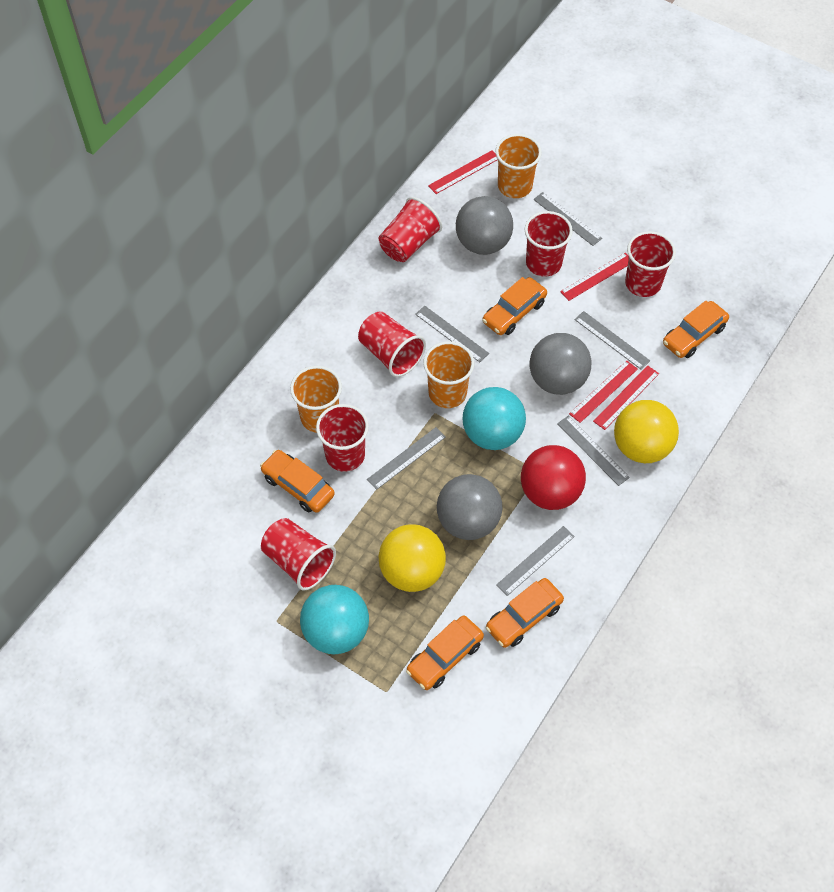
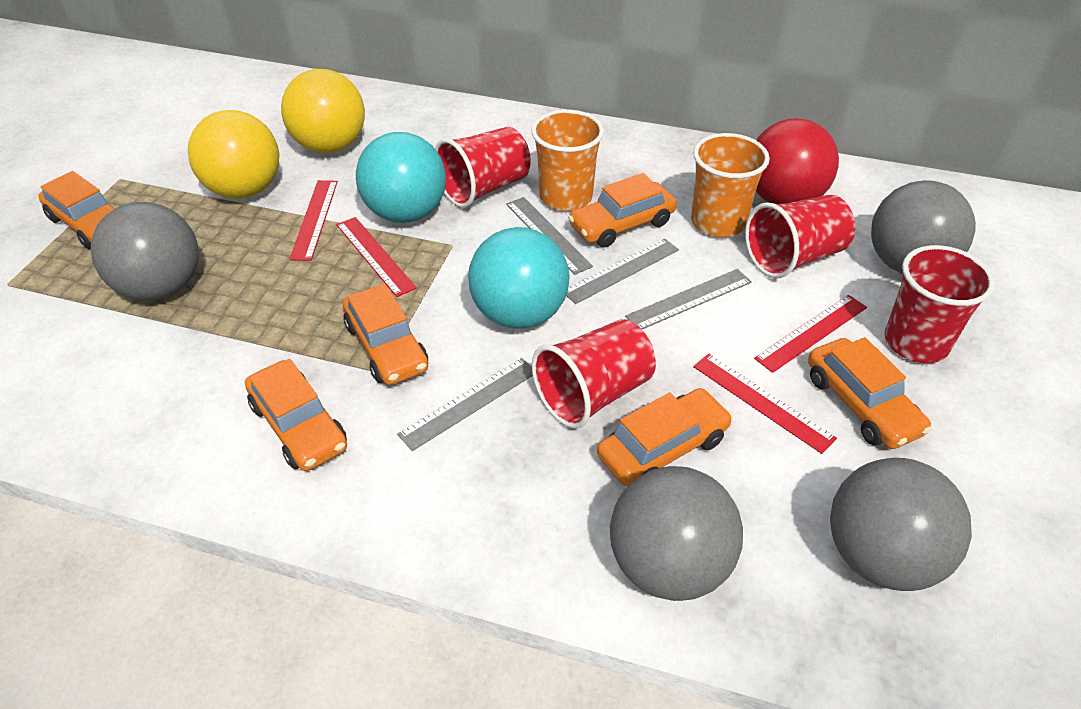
grey ball: [437,474,502,540] [456,196,513,255] [530,333,592,395] = 3 -> [91,202,199,301] [610,466,743,601] [830,458,972,591] [871,180,976,274] = 4
grey ruler: [367,427,446,490] [415,306,489,362] [496,526,575,596] [533,192,602,246] [557,416,630,486] [575,311,650,370] = 6 -> [397,358,533,451] [506,197,593,275] [566,238,679,304] [625,269,752,330] = 4
orange car: [260,450,335,513] [406,615,484,690] [482,277,547,335] [486,578,564,648] [663,301,729,358] = 5 -> [38,171,115,249] [245,359,347,471] [343,284,428,385] [568,173,677,248] [597,388,733,486] [808,337,932,449] = 6
orange cup: [290,366,342,433] [423,341,474,408] [495,134,542,198] = 3 -> [531,110,604,211] [691,133,770,237] = 2
red cup: [261,518,336,591] [316,404,369,472] [358,311,426,377] [378,197,442,262] [525,211,573,277] [625,231,676,297] = 6 -> [435,127,531,208] [532,319,656,429] [745,195,855,278] [885,245,995,363] = 4

